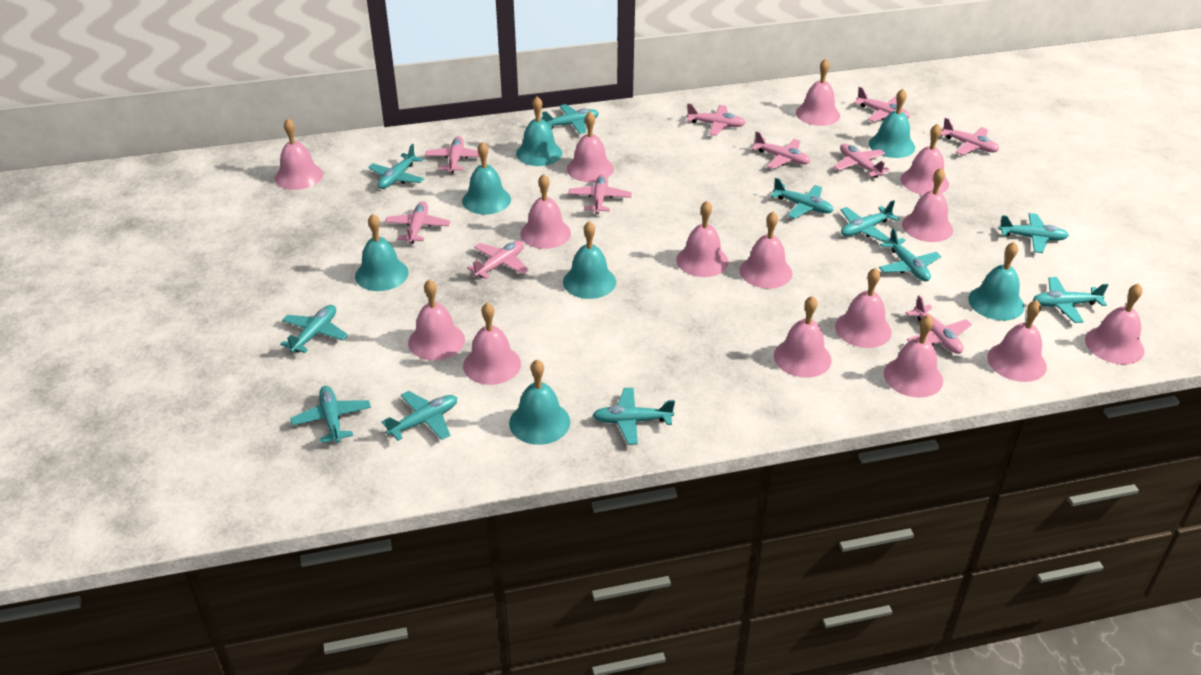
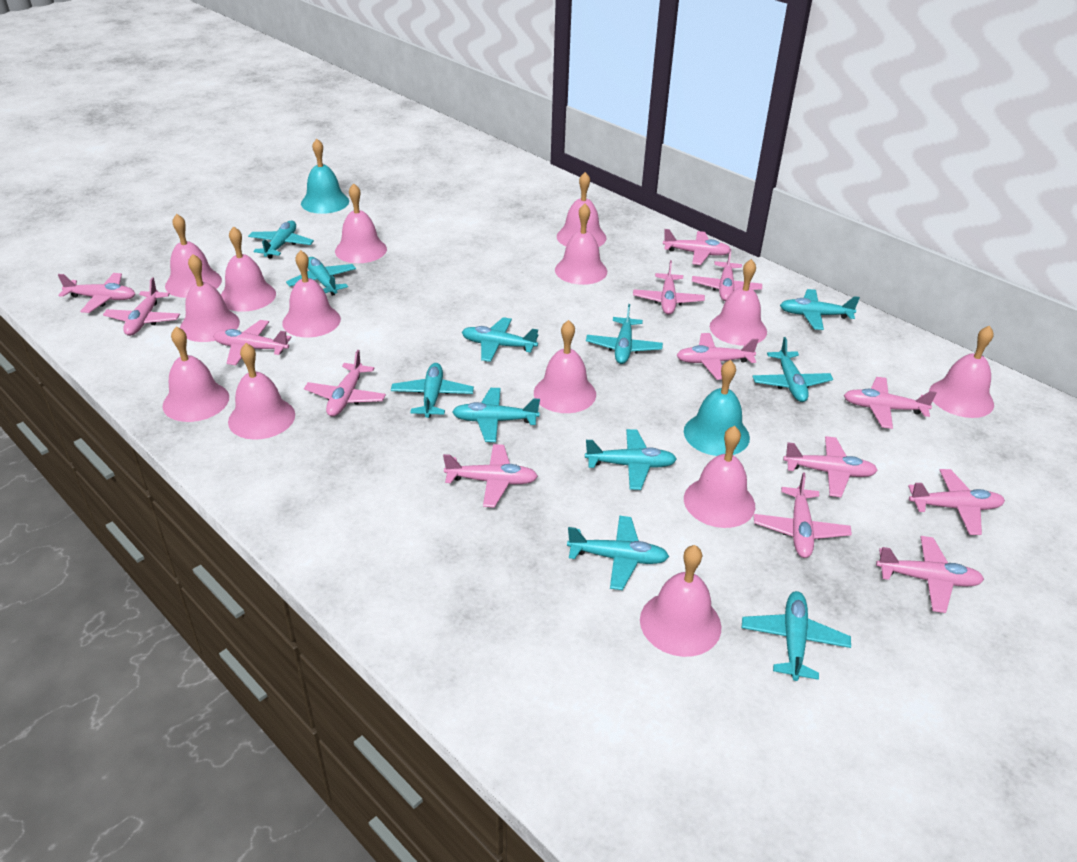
pink bell: [275,118,323,190] [408,279,465,360] [463,303,521,385] [520,174,571,249] [567,112,614,182] [676,201,728,277] [739,211,792,288] [774,296,832,378] [796,59,840,126] [835,268,892,348] [884,315,943,398] [901,124,949,195] [902,168,953,242] [987,300,1047,382] [1085,283,1145,364] = 15 -> [162,327,229,422] [165,214,222,298] [180,254,240,342] [221,226,276,312] [228,343,295,440] [282,250,341,338] [335,183,387,263] [534,320,596,413] [555,204,607,285] [557,172,606,247] [640,545,721,657] [684,426,755,528] [710,259,767,345] [929,326,994,418] = 14
pink plane: [385,201,451,244] [425,136,480,174] [467,240,529,279] [568,174,632,214] [686,103,746,136] [751,131,811,169] [834,144,890,178] [854,87,910,122] [906,295,972,354] [940,118,999,155] = 10 -> [58,273,135,313] [103,278,180,336] [213,320,292,365] [304,350,386,417] [443,444,538,507] [633,260,705,315] [663,229,730,265] [676,333,759,380] [692,249,762,301] [754,472,852,558] [783,436,878,497] [844,377,937,429] [876,536,984,613] [908,469,1005,535] = 14
turquoise bell: [355,214,409,291] [462,142,511,215] [509,360,570,445] [516,96,562,166] [563,221,616,299] [869,89,915,158] [968,242,1024,321] = 7 -> [301,139,349,214] [684,360,750,456] = 2

